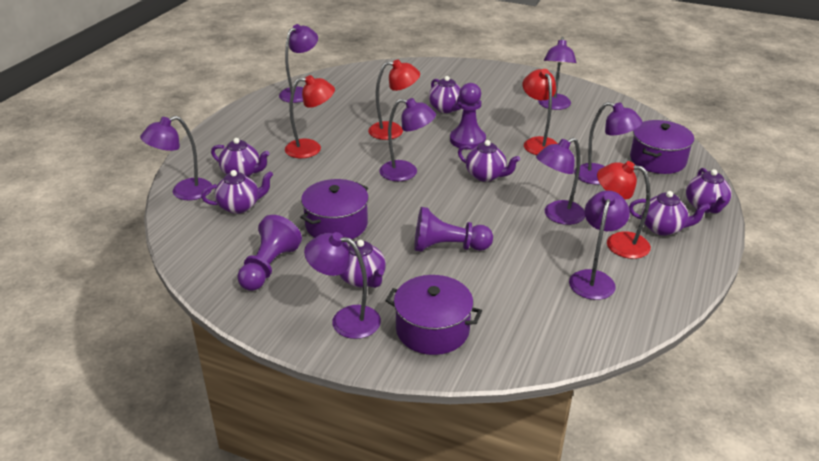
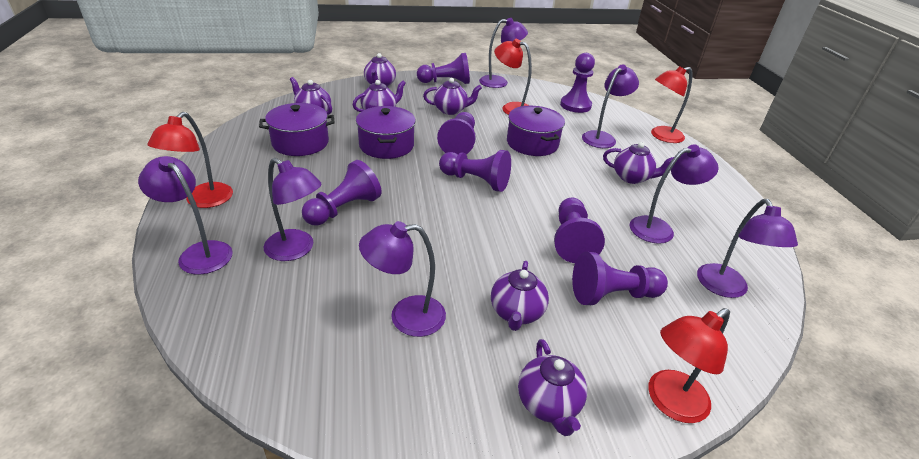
purple lamp: [140,116,212,200] [279,24,318,103] [304,232,381,339] [379,98,436,181] [536,138,585,225] [538,37,577,110] [569,190,630,300] [574,102,643,185] = 8 -> [138,156,233,275] [264,158,322,261] [359,221,446,337] [479,18,528,88] [582,64,639,148] [630,144,719,244] [697,199,798,298] = 7
purple pawn: [237,215,302,291] [414,207,493,252] [450,83,486,150] = 3 -> [302,160,381,226] [417,53,470,84] [437,112,476,154] [439,150,511,192] [554,197,605,263] [560,53,595,113] [572,252,668,305] = 7

